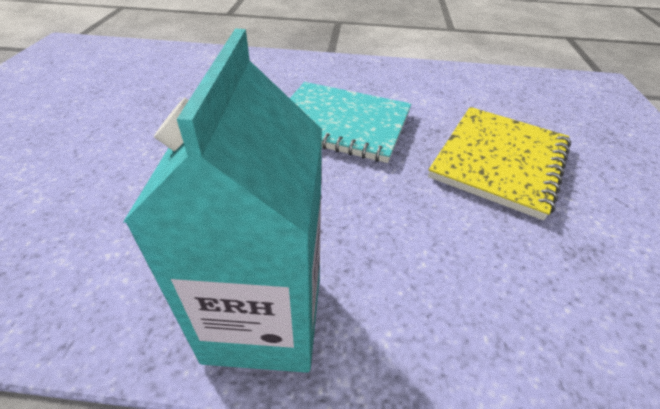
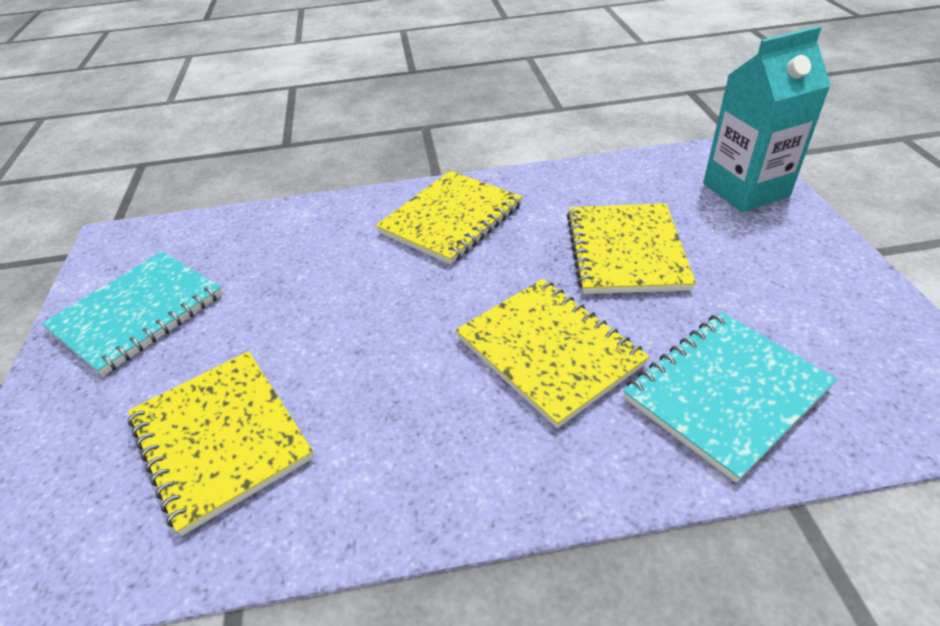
turquoise notebook: [290,82,412,163] = 1 -> [42,251,223,376] [623,312,837,483] = 2
yellow notebook: [428,107,571,220] = 1 -> [128,351,314,536] [376,171,522,265] [456,279,649,428] [567,203,696,294] = 4

